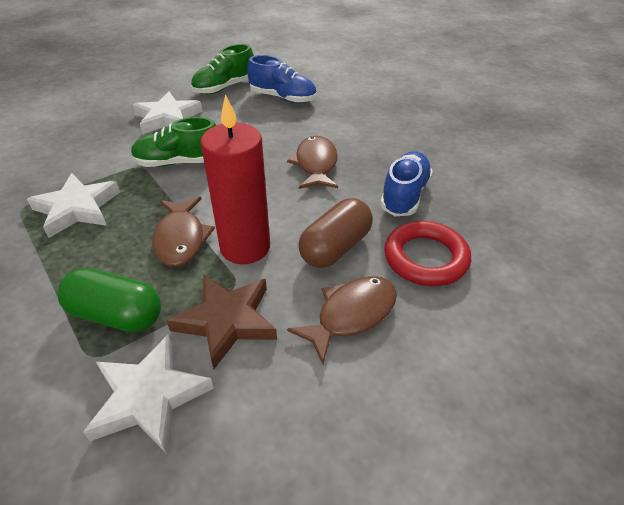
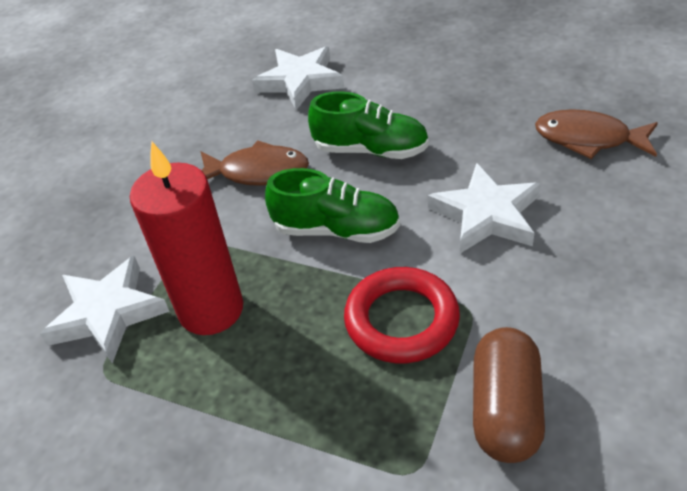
blue shoe: [247,55,317,103] [380,151,433,216] = 2 -> none = 0
brown fish: [152,197,215,267] [287,136,338,189] [287,276,397,364] = 3 -> [200,140,309,186] [535,109,658,159] = 2
brown star: [166,275,277,369] = 1 -> none = 0
green capsule: [57,268,161,332] = 1 -> none = 0

